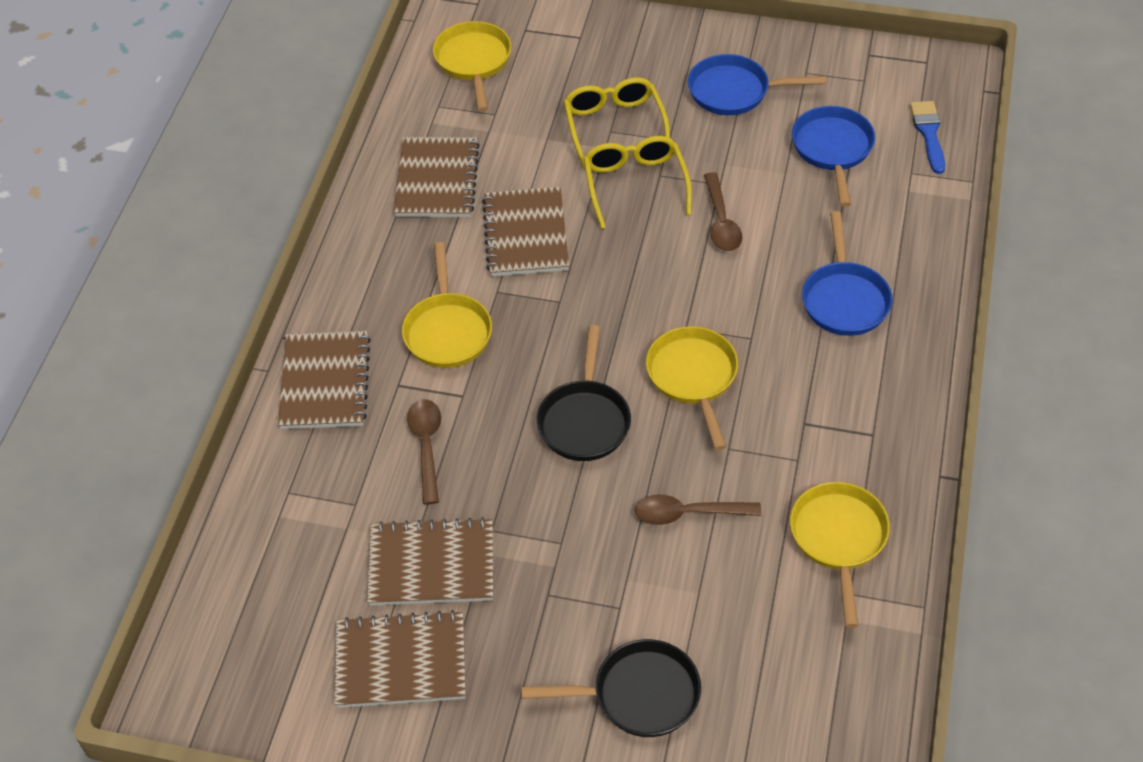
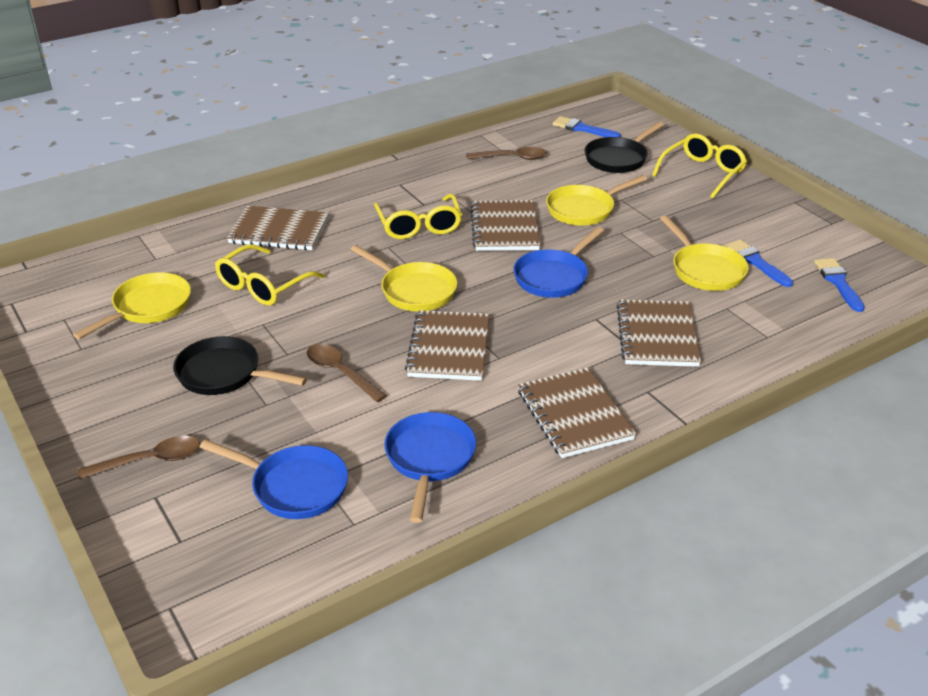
blue brush: [910,101,945,174] = 1 -> [553,116,621,137] [725,239,793,287] [814,258,865,312] = 3
yellow glasses: [564,77,670,168] [584,136,692,229] = 2 -> [215,244,325,305] [374,194,462,239] [652,134,747,199] = 3

